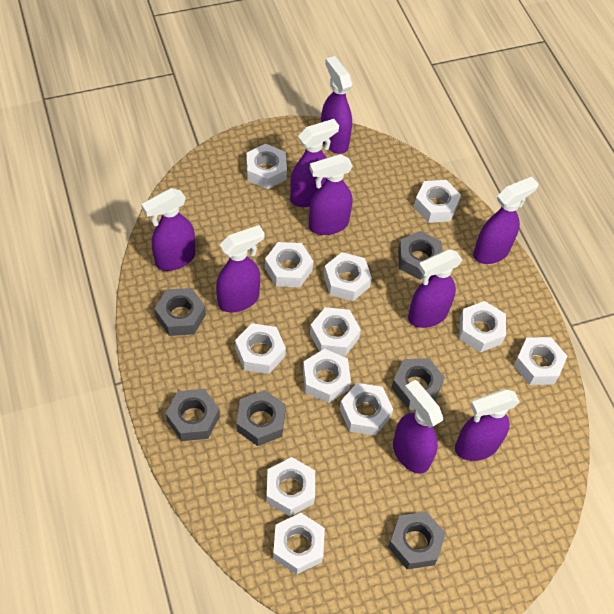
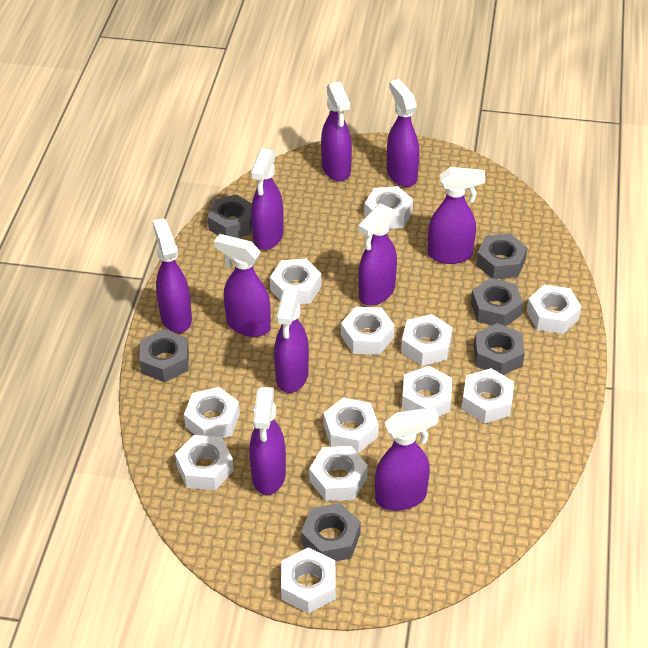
purple spray bottle: [141,188,195,271] [216,225,265,313] [290,119,339,207] [309,154,353,235] [321,56,352,154] [393,380,443,474] [408,249,462,328] [455,389,520,461] [473,177,538,264] = 9 -> [152,218,192,333] [214,234,271,337] [249,387,286,495] [251,148,284,250] [274,288,309,393] [321,81,352,181] [358,204,397,306] [375,407,439,511] [387,79,419,187] [428,167,485,264] = 10

